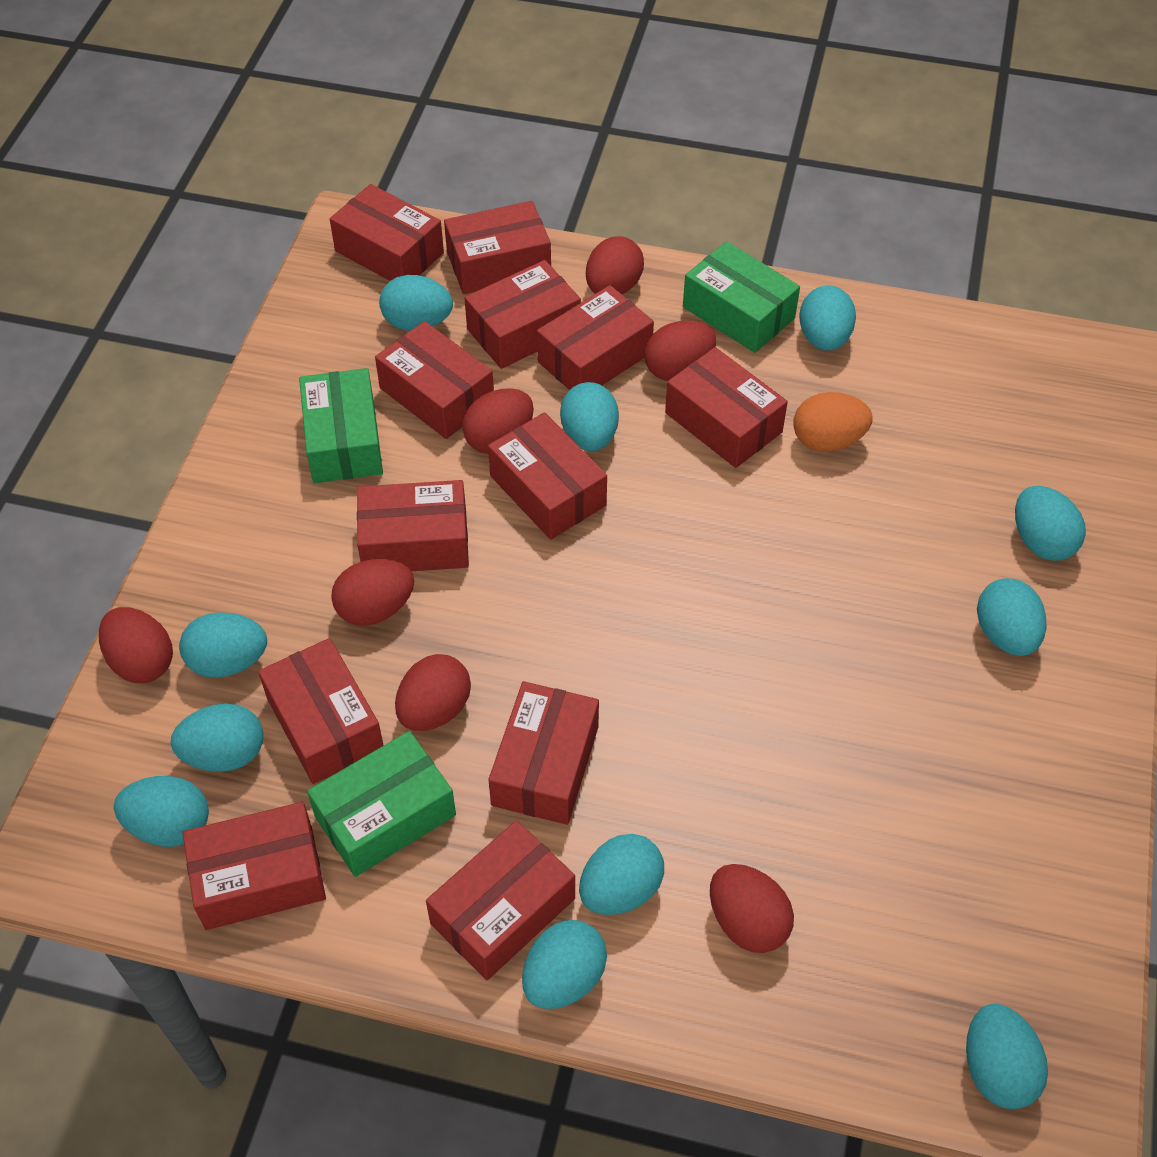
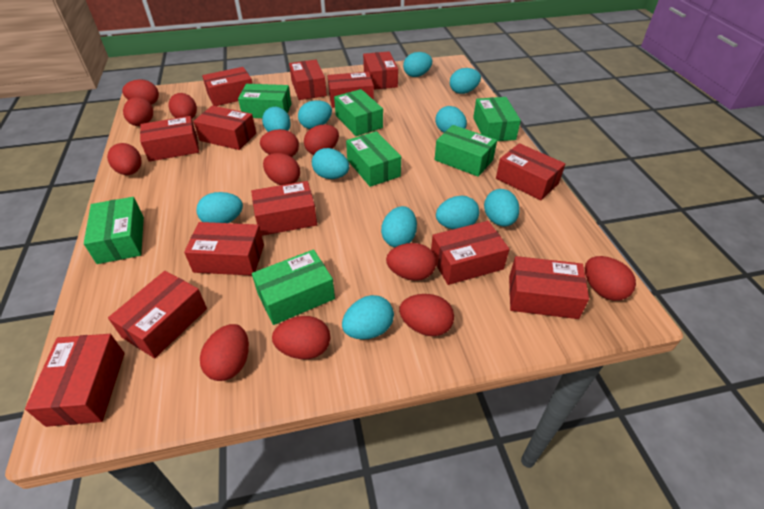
green box: [299,368,383,483] [307,731,456,877] [683,241,800,353] = 3 -> [84,197,144,264] [238,84,291,118] [252,249,335,325] [334,89,383,136] [346,131,401,187] [434,125,497,177] [473,97,521,141] = 7
orange egg: [794,392,873,452] = 1 -> none = 0
red box: [183,802,326,930] [258,638,384,784] [330,184,444,281] [357,480,469,571] [375,321,494,439] [426,820,575,980] [444,201,551,294] [465,260,581,369] [488,412,607,540] [488,681,599,825] [537,285,654,390] [665,347,788,468] = 12 -> [25,334,125,427] [108,271,207,358] [140,116,199,162] [184,222,264,276] [193,105,256,150] [202,67,252,106] [251,181,317,236] [289,60,327,100] [328,72,374,108] [363,51,398,90] [431,221,509,285] [496,143,565,200] [509,256,589,319] = 13
red egg: [99,607,173,683] [331,559,414,626] [395,654,471,731] [462,388,534,454] [586,236,644,294] [644,321,716,381] [710,864,794,953] = 7 -> [107,143,142,175] [122,79,159,105] [123,97,153,126] [168,93,197,119] [200,324,249,381] [260,129,299,157] [263,153,300,185] [272,316,330,359] [304,124,339,155] [386,243,436,281] [399,294,454,336] [585,256,636,301] = 12

